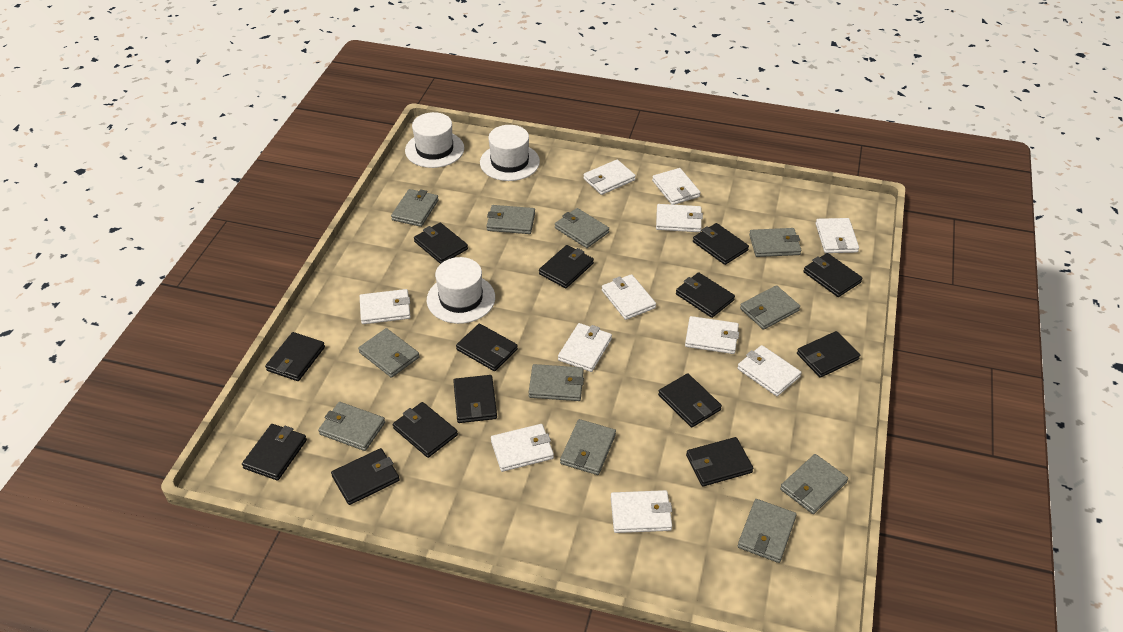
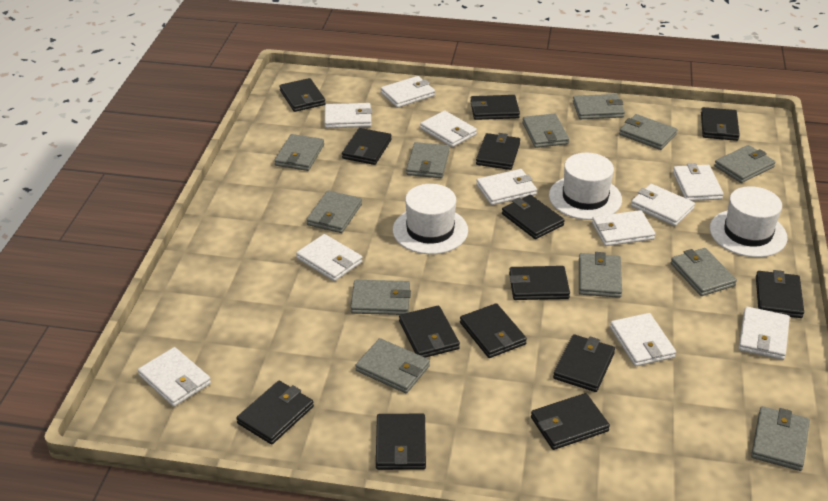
grey wallet: [318,402,385,451] [358,328,420,378] [391,189,439,227] [486,205,535,234] [528,364,584,401] [555,208,609,248] [560,419,616,475] [738,499,797,563] [740,285,800,330] [749,228,801,257] [780,454,848,514] = 11 -> [274,134,324,171] [306,190,362,233] [351,280,411,315] [355,338,430,393] [406,142,450,178] [522,113,569,148] [573,94,625,119] [579,252,622,298] [619,114,677,150] [671,248,737,296] [714,145,776,183] [751,406,810,471] = 12

